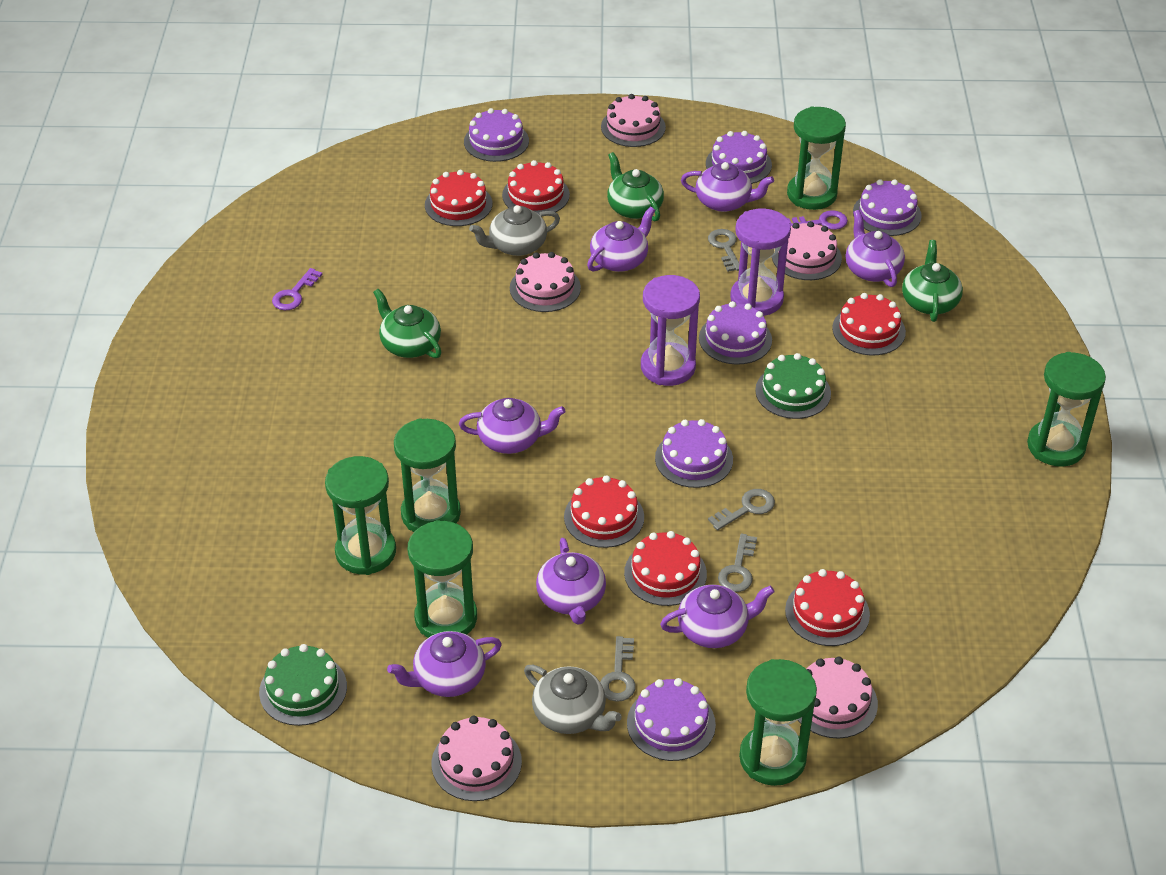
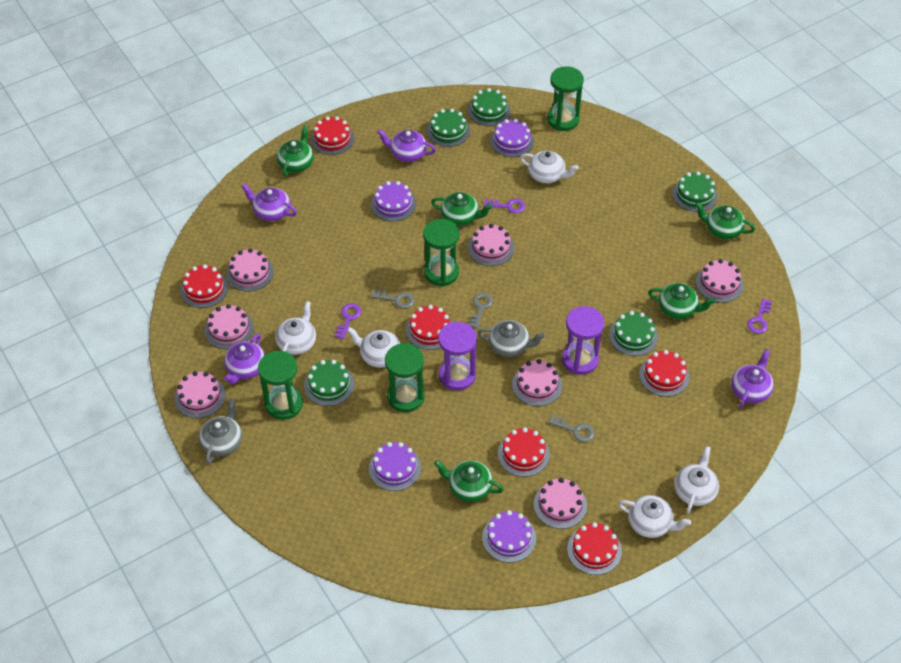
green cake: [259,644,347,726] [755,353,831,419] = 2 -> [304,360,354,406] [427,109,470,147] [468,88,511,126] [609,311,658,356] [672,171,718,212] = 5
green hourglass: [325,456,396,575] [394,418,461,532] [407,520,477,638] [739,659,817,786] [787,106,846,210] [1027,352,1106,467] = 6 -> [258,351,303,420] [385,343,425,412] [423,219,459,286] [547,66,584,131] = 4
green teapot: [373,289,441,358] [607,152,664,221] [902,240,963,322] = 3 -> [277,125,314,177] [431,192,493,226] [434,460,504,502] [648,283,716,319] [695,202,755,239] = 5
grey key: [600,636,636,702] [708,229,739,272] [708,489,775,530] [718,534,757,592] = 4 -> [371,289,414,309] [469,293,493,329] [549,414,594,442] = 3
pink cake: [432,716,522,801] [510,252,581,312] [601,94,666,147] [772,221,842,280] [798,656,878,739] = 5 -> [175,371,226,418] [205,304,254,349] [226,248,274,292] [468,224,514,266] [512,359,562,406] [534,478,587,529] [696,259,744,303] = 7
purple cake: [464,108,529,162] [627,678,716,761] [655,419,733,488] [699,301,772,365] [706,131,772,184] [853,179,922,236] = 6 -> [369,442,421,491] [371,181,416,222] [482,510,536,563] [490,119,534,157] = 4
purple key: [272,268,323,310] [787,210,848,230] = 2 -> [334,303,361,339] [483,199,525,213] [747,299,772,334] = 3
purple teapot: [387,631,502,697] [459,398,566,454] [536,538,606,624] [587,207,655,272] [660,585,774,648] [681,162,774,212] [846,210,905,287] = 7 -> [224,333,265,384] [241,183,297,221] [377,129,436,162] [731,349,774,408] = 4
white teapot: none = 0 -> [275,301,316,355] [347,327,400,368] [520,151,579,183] [618,495,691,538] [674,446,719,514] = 5

